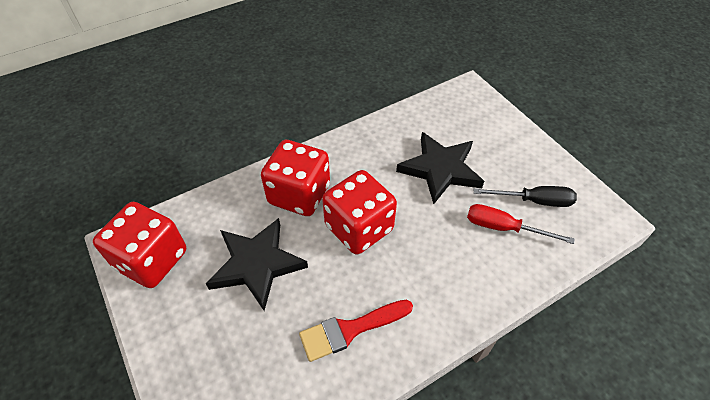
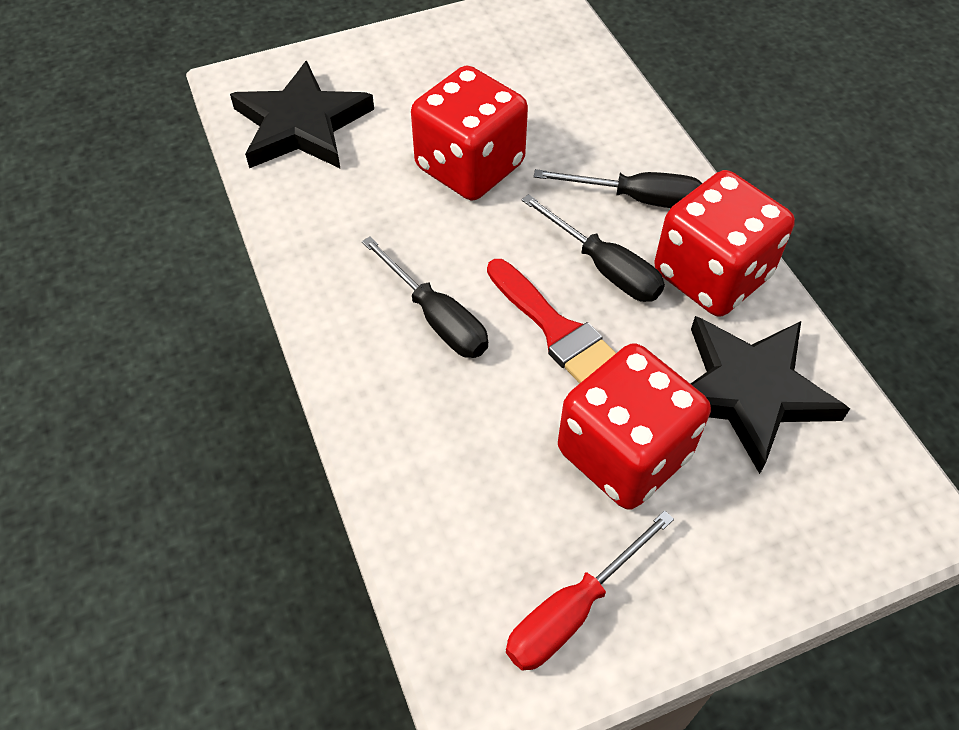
black screwdriver: [473,186,577,207] = 1 -> [362,236,488,358] [522,194,665,302] [534,169,702,208] = 3

